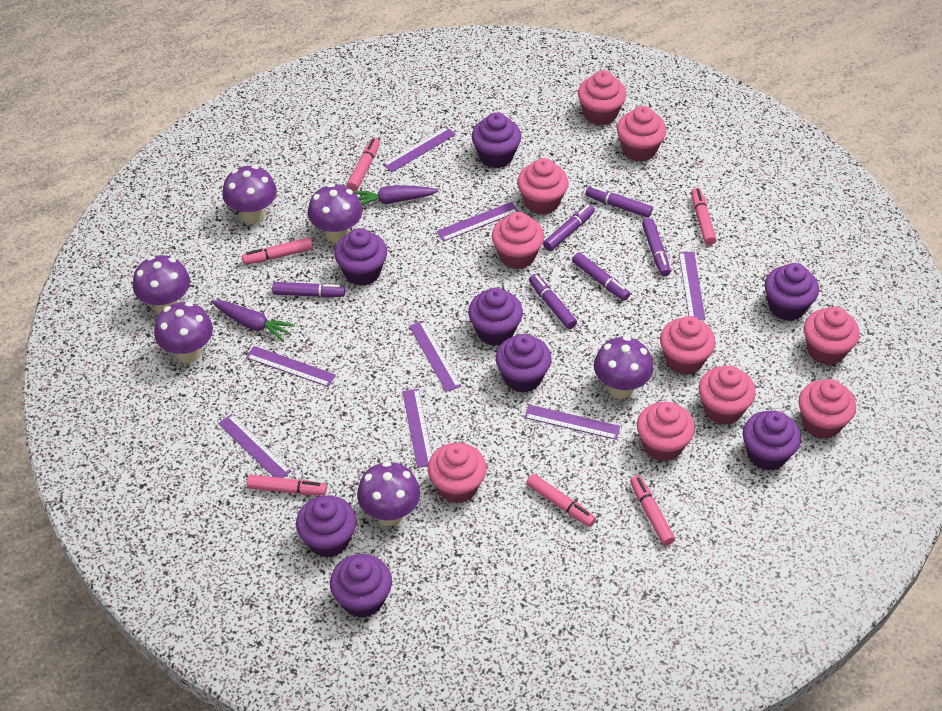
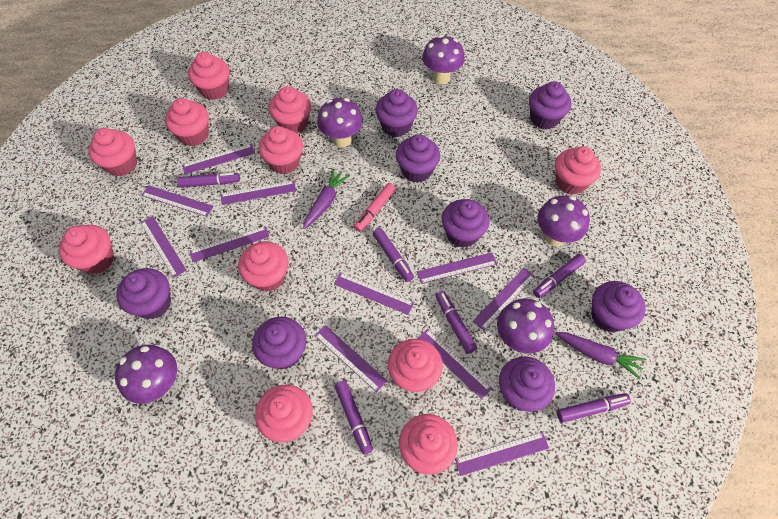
pink cupcake: [428,443,487,503] [492,212,544,269] [517,158,568,215] [578,70,626,126] [617,106,666,162] [637,402,695,461] [660,316,716,375] [698,365,756,425] [799,379,856,439] [804,306,860,365] = 10 -> [59,225,114,274] [88,128,137,176] [165,98,209,146] [188,52,229,100] [238,241,288,292] [255,385,313,442] [259,126,303,174] [269,86,311,134] [388,339,443,392] [399,414,458,475] [555,146,601,195] = 11
pink marker: [242,237,313,265] [247,475,327,495] [347,138,380,191] [526,474,596,527] [630,475,675,546] [691,188,716,245] = 6 -> [354,183,396,232] = 1
purple mushroom: [133,255,190,314] [154,302,213,363] [222,165,277,224] [308,183,362,243] [357,461,420,526] [594,336,653,399] = 6 -> [115,345,177,404] [317,98,363,147] [422,35,465,84] [497,298,554,354] [538,195,590,246] = 5
purple ruler: [218,414,291,478] [246,346,336,387] [383,127,456,172] [402,389,432,468] [409,321,461,392] [437,202,519,241] [524,405,620,440] [679,252,705,320] = 8 -> [140,216,187,278] [141,185,214,217] [182,144,255,175] [190,226,269,262] [220,180,296,205] [314,325,387,392] [334,272,414,315] [417,252,497,284] [417,329,492,399] [455,432,549,476] [473,268,535,331] = 11

